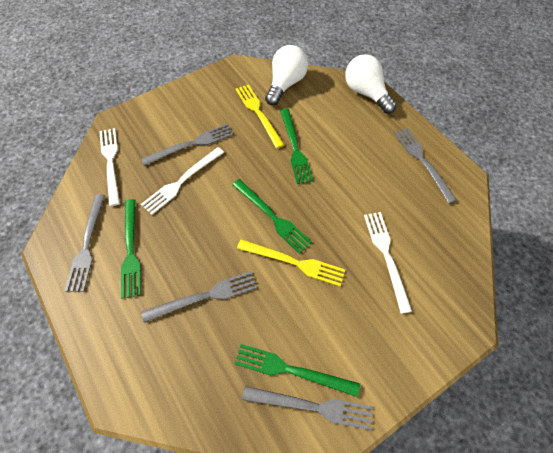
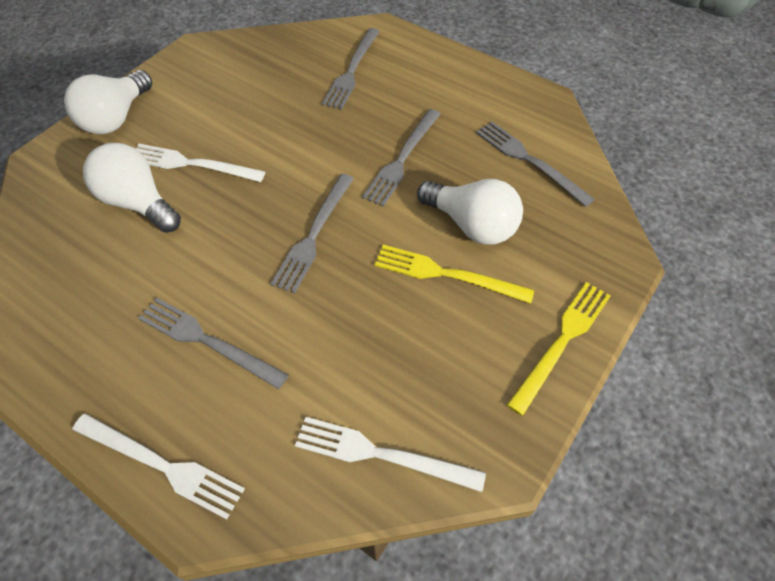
green fork: [121,199,141,299] [232,179,312,254] [235,344,360,397] [280,109,313,184] = 4 -> none = 0
white light bulb: [265,45,308,106] [345,54,397,114] = 2 -> [64,70,152,134] [83,143,181,233] [417,179,523,245] = 3

